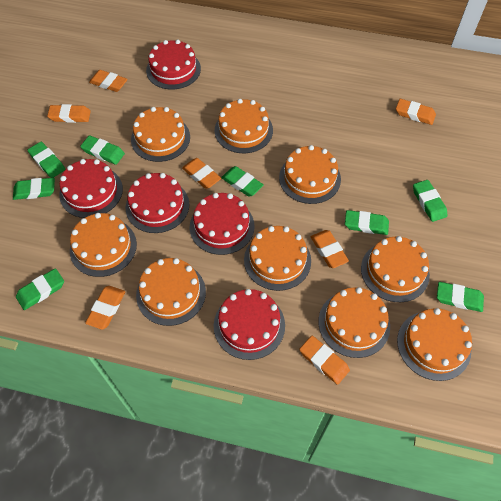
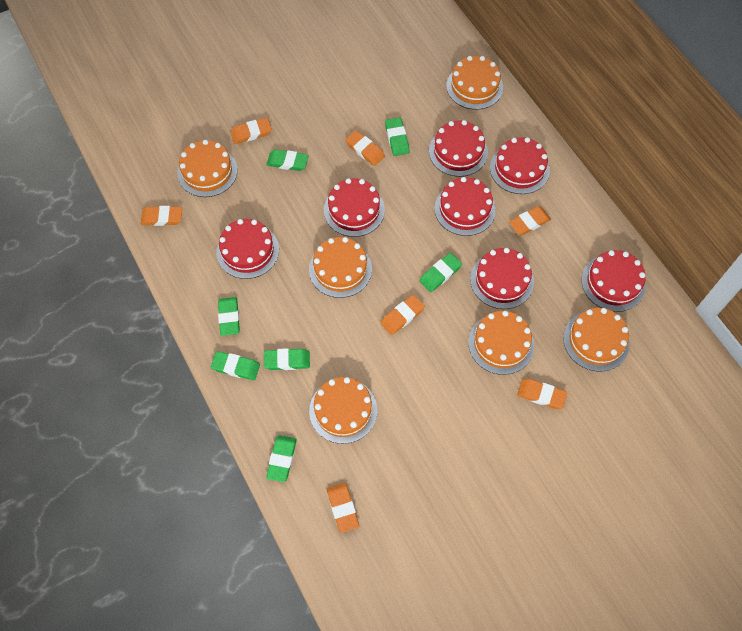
green eraser: [13,178,55,200] [16,268,64,310] [27,142,65,178] [80,135,125,165] [221,166,264,197] [345,210,389,235] [413,180,447,222] [437,282,484,312] = 8 -> [211,351,260,380] [218,297,240,336] [264,348,310,370] [266,435,297,482] [267,149,309,171] [385,117,409,156] [419,253,462,292] = 7
orange cake: [70,213,137,277] [131,107,190,162] [136,258,206,326] [215,99,273,153] [244,226,311,291] [279,145,341,204] [318,287,390,358] [361,236,430,302] [397,308,472,381] = 9 -> [177,140,237,197] [309,237,372,298] [309,377,377,444] [446,56,503,110] [468,311,534,375] [563,308,630,372] = 6
red cake: [59,159,123,218] [126,173,189,233] [146,40,201,90] [190,193,255,255] [214,289,285,360] = 5 -> [216,219,279,279] [324,178,385,237] [429,120,488,177] [434,177,496,236] [470,248,534,309] [490,137,550,194] [581,250,646,312] = 7

